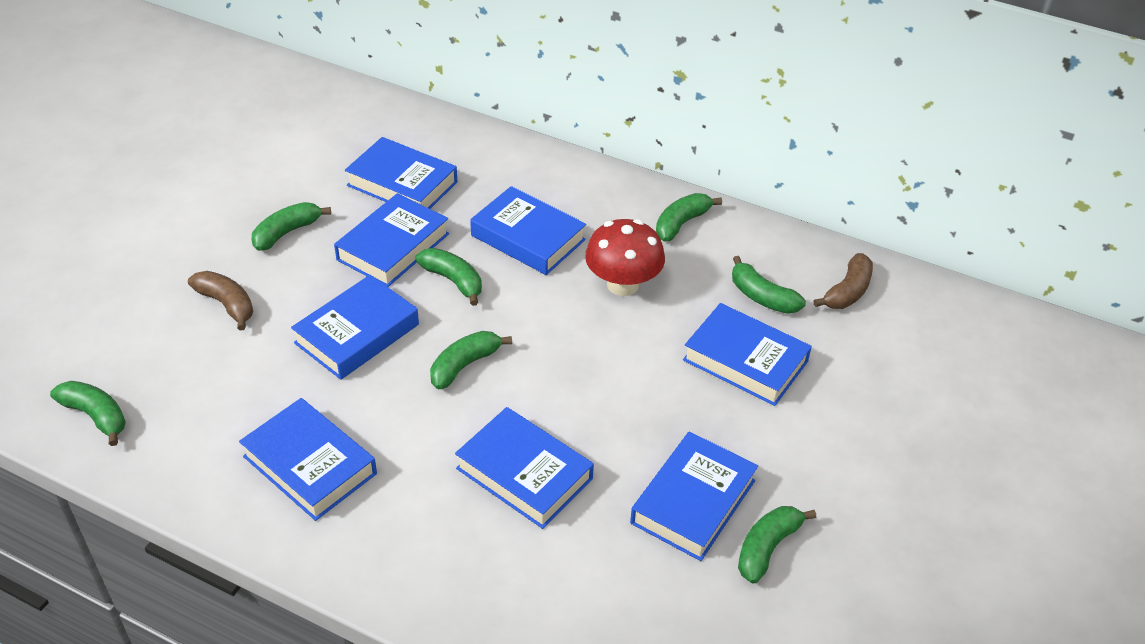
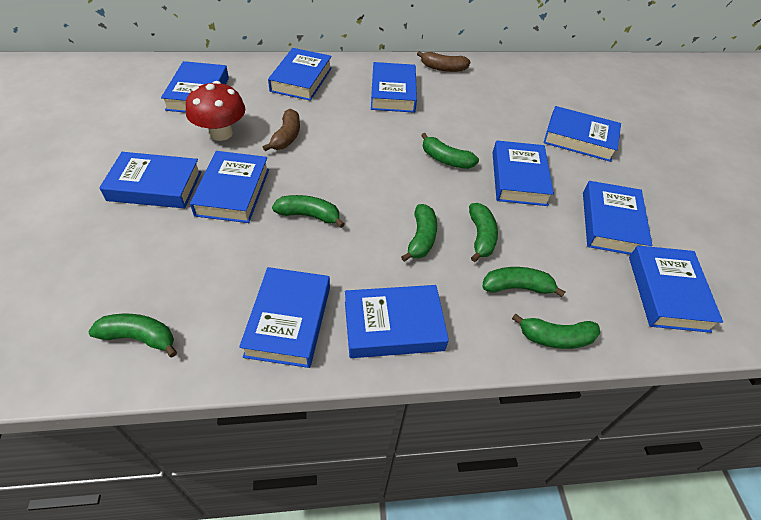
blue book: [239,398,377,521] [291,275,419,380] [334,193,449,287] [345,137,457,209] [455,407,594,529] [470,186,586,275] [630,431,758,561] [683,303,812,406] = 8 -> [99,152,202,208] [161,61,229,113] [190,151,269,223] [239,267,330,368] [268,48,332,101] [345,285,449,358] [371,62,417,113] [493,141,554,206] [543,106,621,162] [583,181,652,255] [629,245,723,333] = 11

